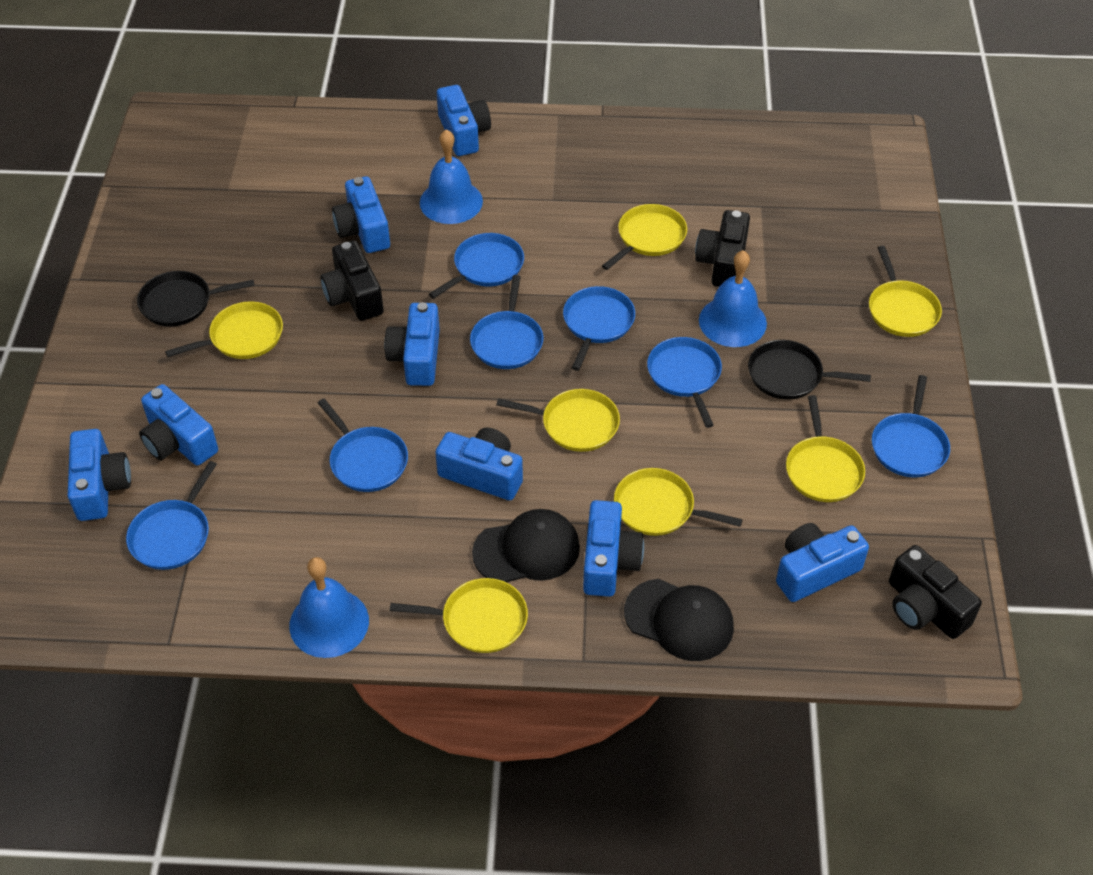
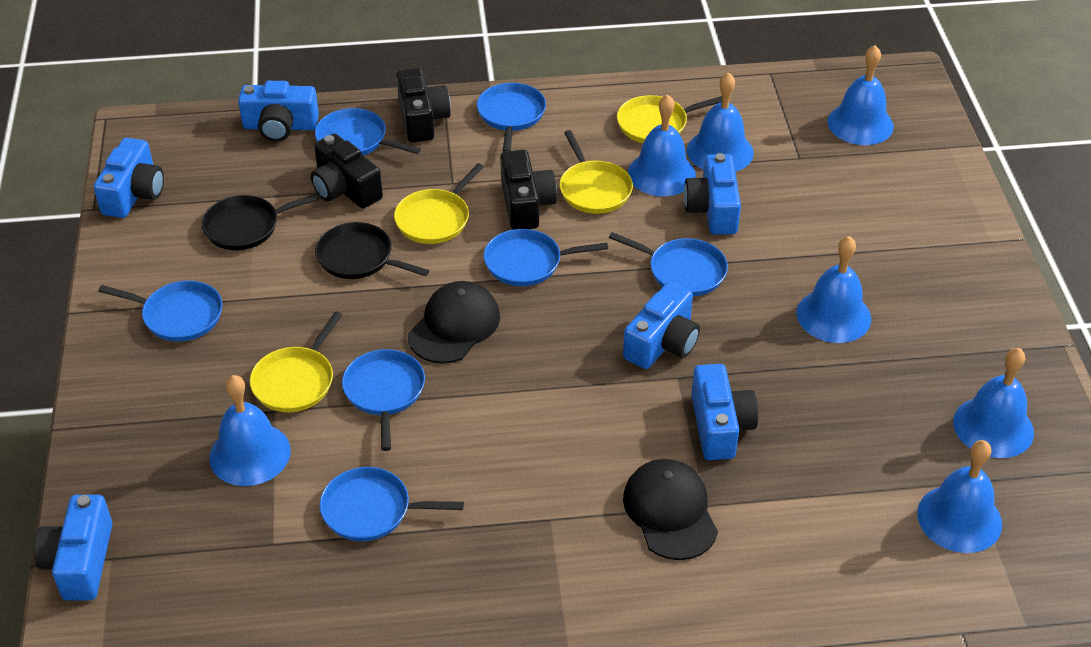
blue bell: [289,557,369,658] [420,129,483,224] [699,250,767,347] = 3 -> [209,375,291,486] [628,94,696,196] [687,72,754,172] [796,236,871,343] [828,45,894,145] [917,440,1002,553] [953,348,1034,458] = 7
blue camera: [68,429,131,521] [139,384,218,466] [332,176,390,253] [384,302,440,386] [435,428,523,500] [437,85,491,156] [583,500,644,597] [776,523,869,602] = 8 -> [33,495,112,601] [94,138,164,218] [238,81,319,142] [623,281,700,369] [684,153,741,235] [691,364,758,460] = 6
yellow pan: [165,301,283,359] [390,578,528,653] [496,389,620,452] [602,204,687,270] [614,468,743,536] [786,395,865,502] [869,246,942,337] = 7 -> [250,312,342,412] [394,163,484,244] [559,130,633,214] [617,95,722,143] = 4

